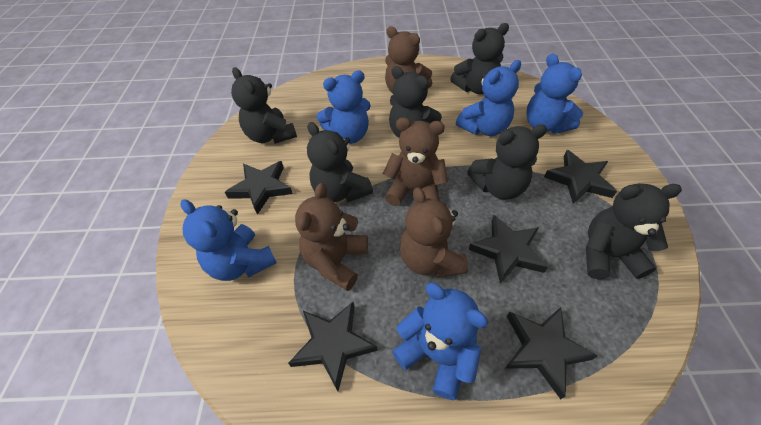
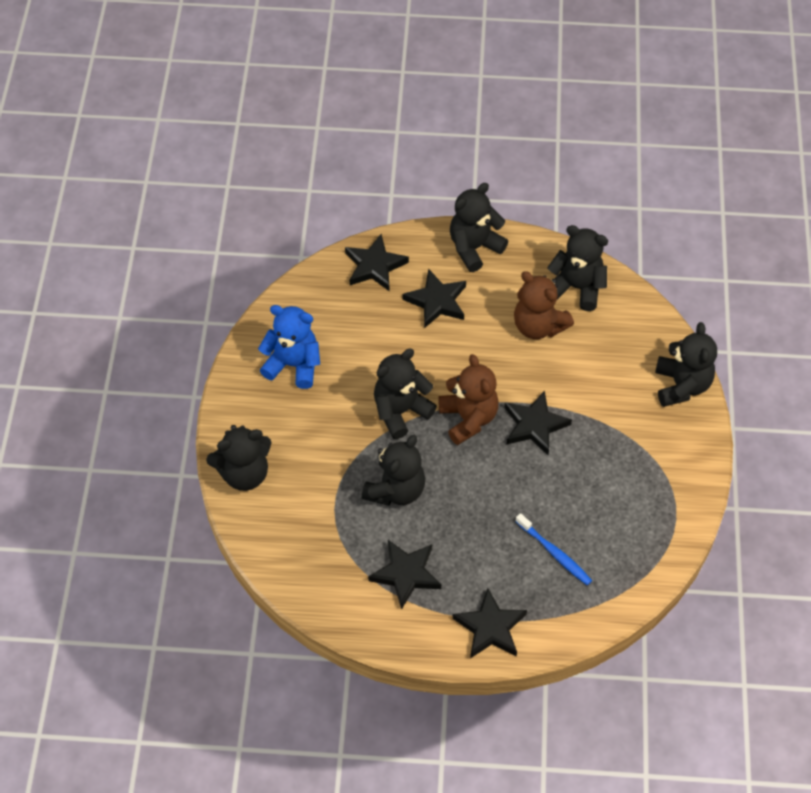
blue teddy bear: [180,199,277,281] [317,70,371,144] [392,283,488,400] [456,60,521,136] [526,54,583,134] = 5 -> [258,305,320,389] = 1
blue toothbrush: none = 0 -> [515,513,592,586] = 1
brown teddy bear: [295,183,368,291] [383,117,448,206] [385,26,432,93] [400,187,468,278] = 4 -> [438,354,499,445] [514,271,574,339] = 2

